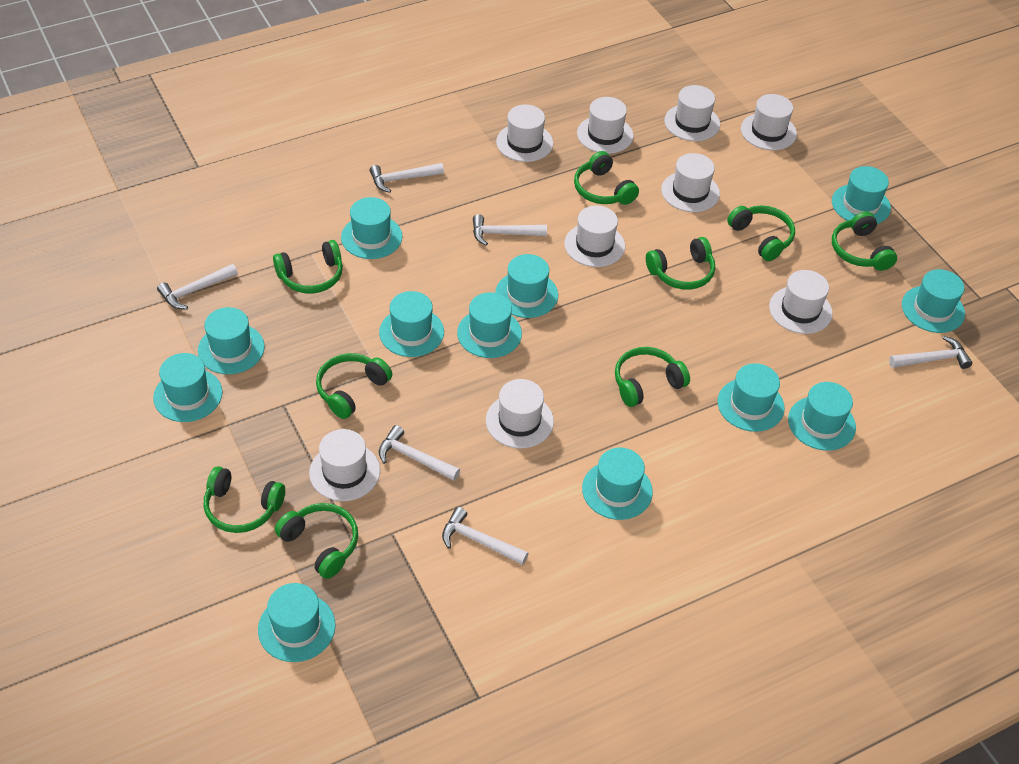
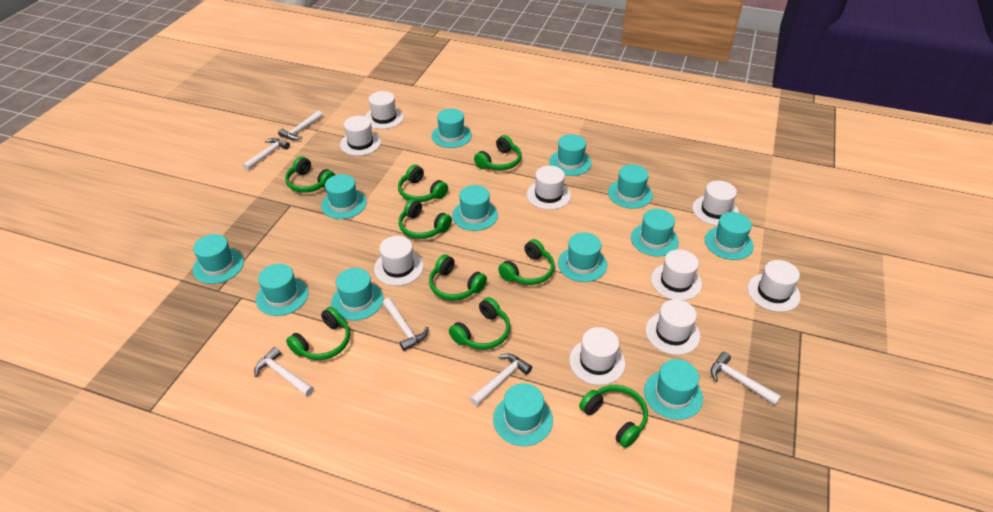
turquoise hat: [153,353,223,422] [198,307,265,374] [258,583,335,662] [341,197,402,259] [379,291,444,357] [457,292,522,358] [495,254,558,318] [582,448,653,520] [717,363,785,432] [788,382,856,451] [832,166,891,224] [902,269,965,333] = 12 -> [193,234,244,284] [256,264,308,316] [321,174,367,219] [331,268,383,321] [431,109,472,148] [452,185,498,231] [493,383,553,446] [549,134,592,176] [558,232,607,282] [608,164,653,209] [631,209,679,256] [644,359,703,420] [705,212,754,260] = 13

